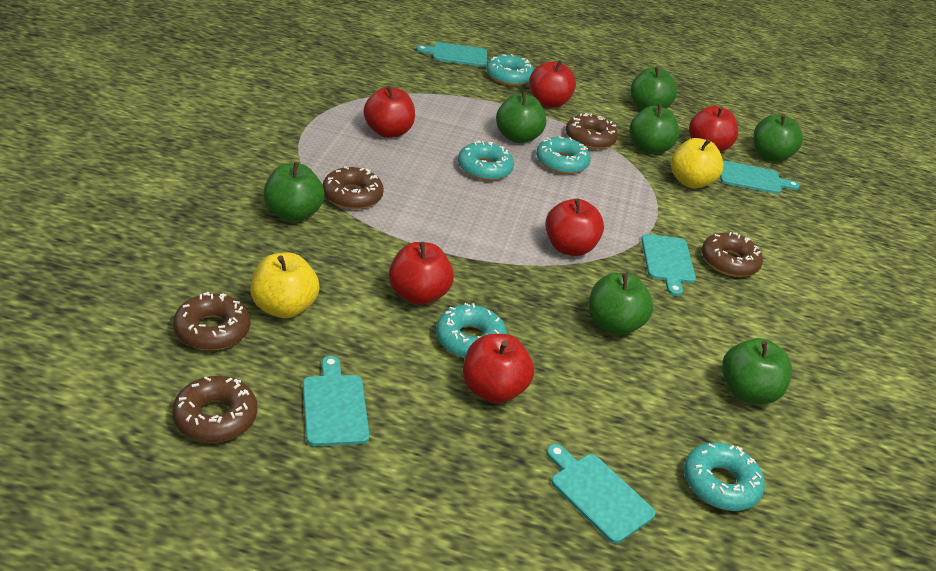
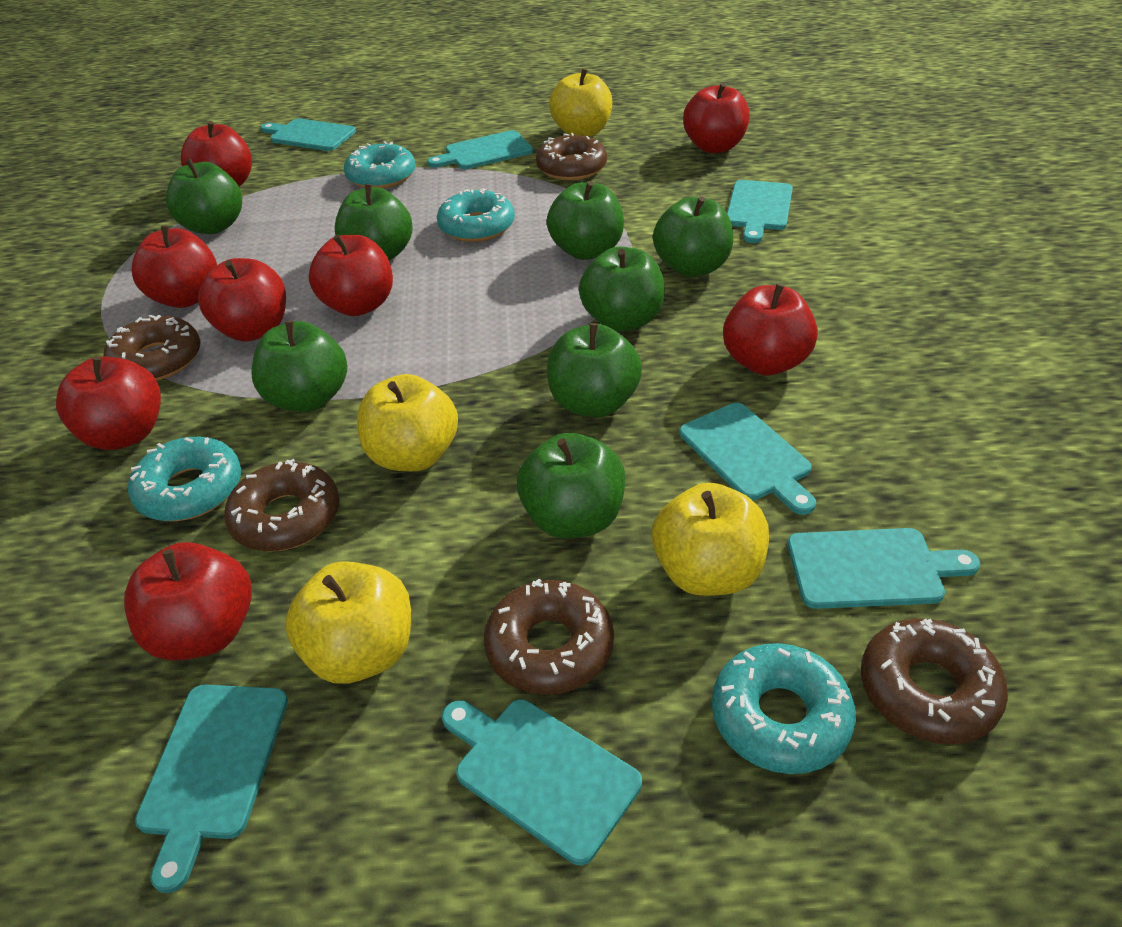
green apple: [263,162,324,222] [496,92,546,143] [588,273,653,335] [629,104,679,154] [630,66,677,110] [722,338,792,405] [753,114,803,162] = 7 -> [166,159,242,234] [251,320,347,412] [335,184,413,261] [517,433,625,538] [547,181,624,260] [547,323,642,417] [579,247,665,332] [653,196,734,277] = 8
red apple: [364,86,415,138] [389,242,454,305] [463,334,534,403] [529,60,576,108] [545,199,604,256] [689,106,738,152] = 6 -> [56,356,161,450] [124,542,252,660] [132,226,217,308] [181,121,252,186] [198,258,286,342] [309,234,393,316] [683,83,750,153] [723,283,818,376] = 8
turquoise cutting board: [303,356,370,446] [416,42,487,67] [546,444,656,543] [641,234,696,296] [720,160,800,194] = 5 -> [135,685,288,893] [261,118,356,151] [427,130,533,169] [442,699,642,865] [679,403,816,515] [727,180,793,243] [788,528,981,609] = 7
turquoise donut: [436,303,507,358] [458,140,514,181] [486,54,534,86] [536,136,591,174] [684,442,765,511] = 5 -> [128,437,241,521] [344,141,416,189] [437,188,515,242] [712,643,856,774] = 4
yellow apple: [250,253,320,318] [671,138,724,188] = 2 -> [285,561,411,684] [357,374,458,471] [549,68,612,137] [652,483,769,596] = 4

